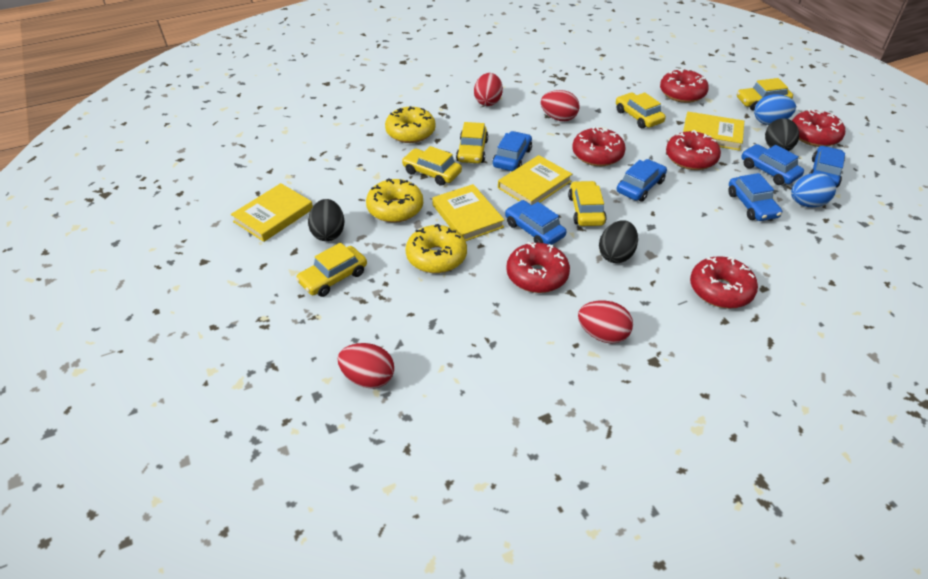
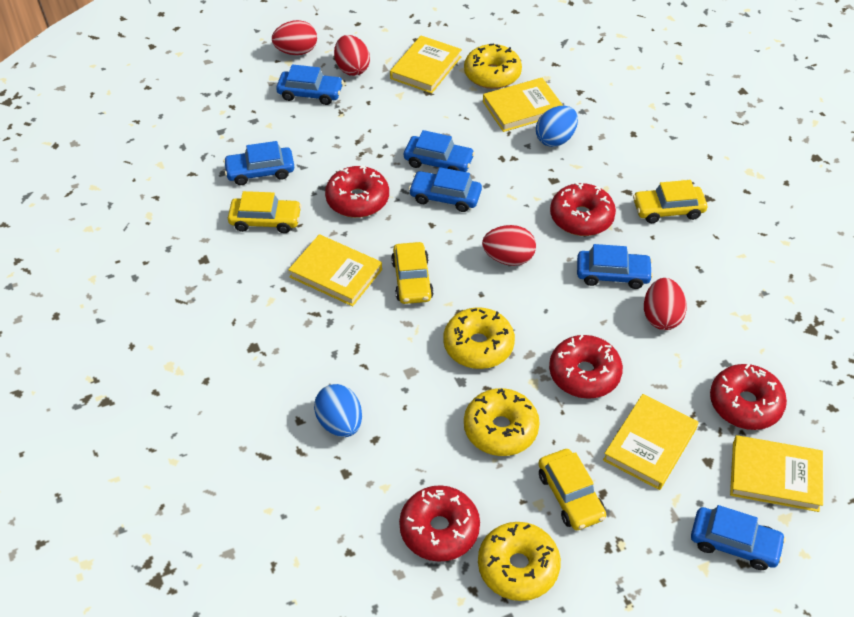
black egg: [308,199,344,241] [599,220,638,263] [765,118,799,151] = 3 -> none = 0
red donut: [506,242,570,293] [572,127,626,166] [660,68,709,103] [666,130,721,170] [690,256,758,309] [792,109,845,147] = 6 -> [325,165,389,218] [399,485,480,562] [549,335,623,399] [550,182,616,236] [710,364,787,430] = 5
yellow book: [231,183,313,242] [432,184,504,241] [498,155,572,205] [683,112,744,151] = 4 -> [288,234,382,306] [390,36,462,93] [483,78,563,132] [603,394,698,490] [730,435,823,512] = 5
yellow car: [296,242,367,297] [402,146,462,186] [456,122,488,163] [568,181,607,226] [616,92,666,128] [737,78,793,110] = 6 -> [228,191,302,233] [391,242,434,304] [538,449,606,530] [633,180,707,223] = 4
yellow donut: [366,178,423,223] [385,106,436,143] [406,224,467,273] = 3 -> [443,307,515,369] [464,44,522,89] [464,388,540,456] [478,522,561,601] = 4

